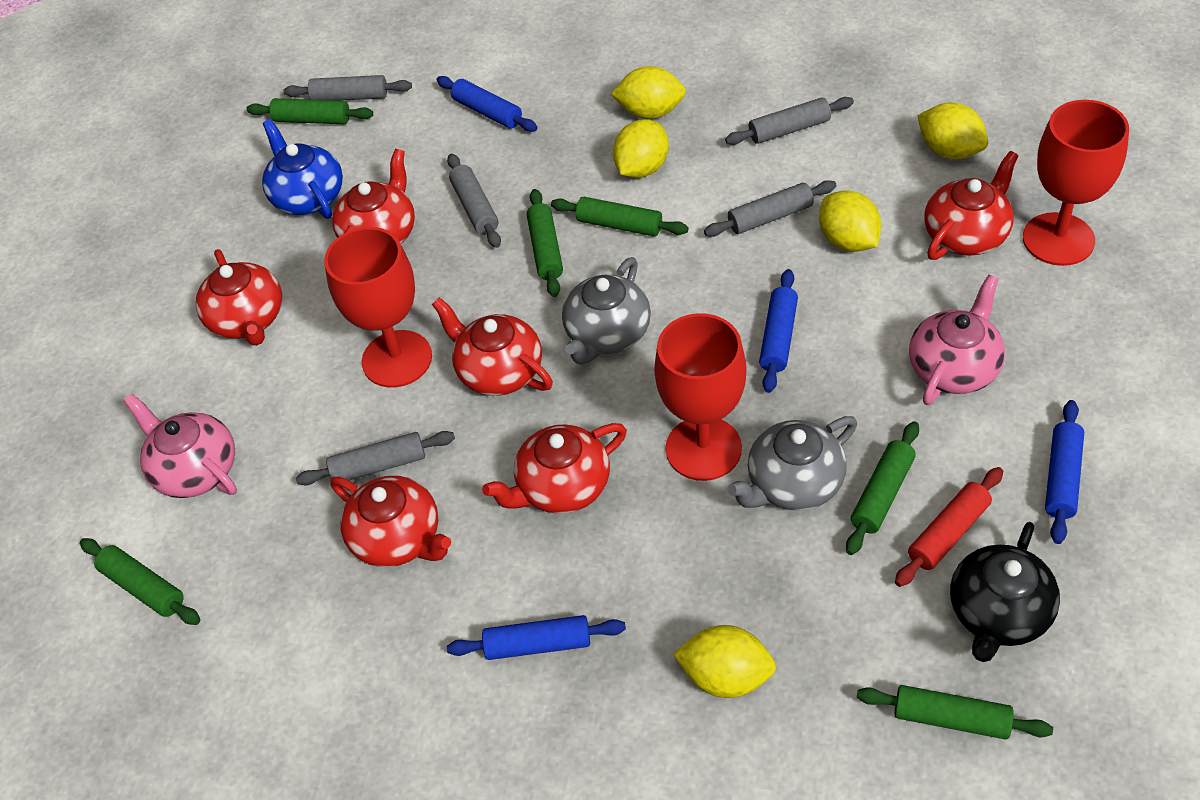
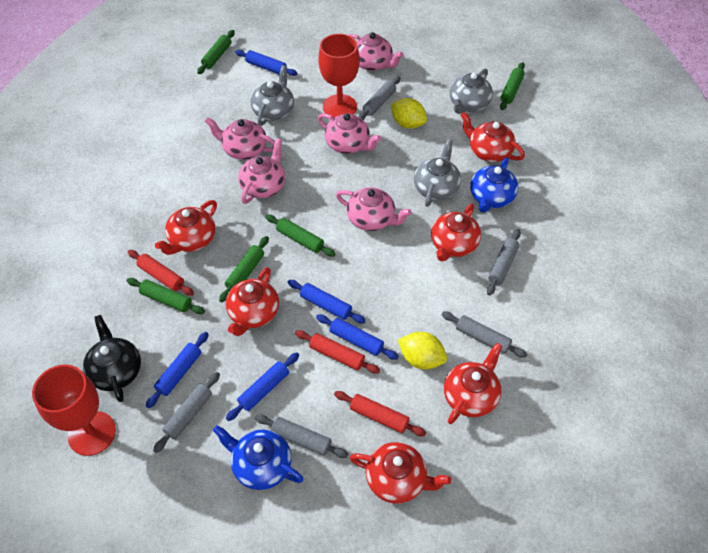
blue rolling pin: [436,76,538,132] [447,615,626,660] [759,269,798,393] [1045,400,1084,544] = 4 -> [146,332,209,409] [226,353,299,421] [235,50,297,76] [288,280,366,324] [316,314,399,360] = 5
blue teapot: [262,119,343,219] = 1 -> [213,425,304,490] [470,157,518,213] = 2
green rolling pin: [80,538,200,625] [247,98,373,124] [527,189,563,297] [551,197,689,237] [846,421,919,555] [857,685,1053,740] = 6 -> [127,278,205,314] [197,30,235,74] [219,236,269,302] [266,215,335,257] [500,62,525,110] = 5
grey teapot: [562,257,651,365] [727,416,857,511] = 2 -> [250,65,294,126] [414,139,461,207] [450,69,493,114] = 3
pink teapot: [123,394,237,498] [909,275,1005,405] = 2 -> [205,117,275,160] [238,138,285,204] [318,113,381,154] [336,187,411,231] [349,32,403,71] = 5
red goblet: [324,227,432,388] [654,313,746,481] [1023,100,1129,266] = 3 -> [32,364,116,456] [318,34,360,118] = 2
red rolling pin: [895,467,1003,587] = 1 -> [128,250,194,296] [295,330,380,374] [334,391,426,436] = 3
yellow lemon: [611,66,686,119] [613,119,669,178] [673,625,776,698] [819,190,881,252] [917,102,988,159] = 5 -> [391,98,427,129] [398,332,447,370] = 2

